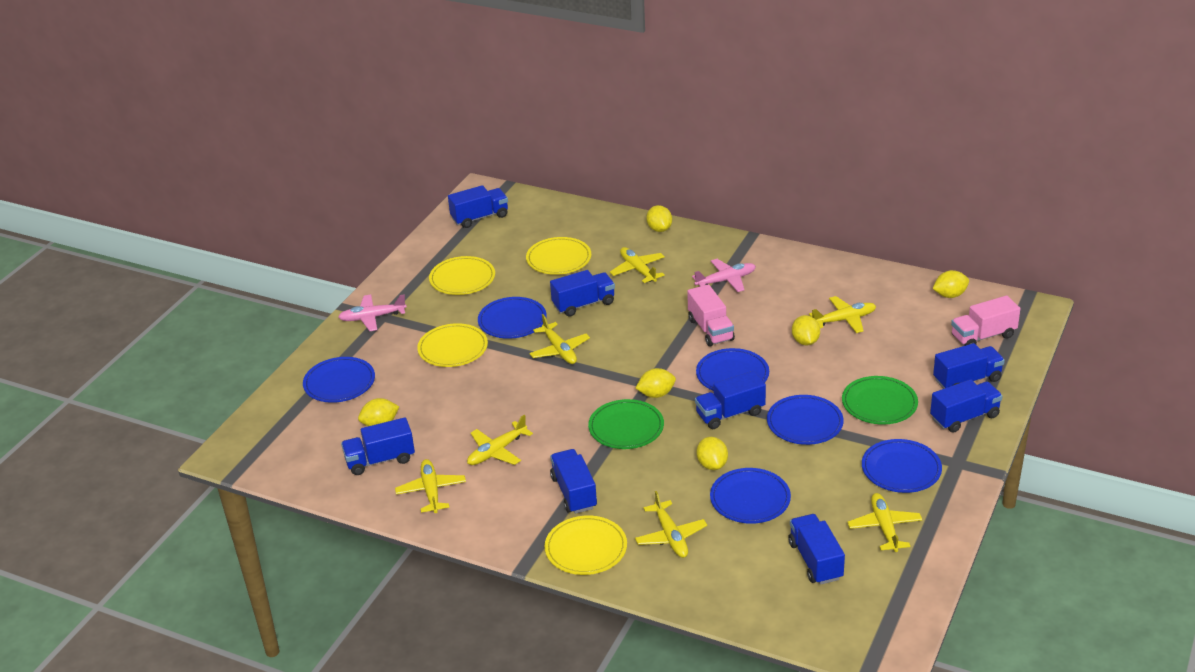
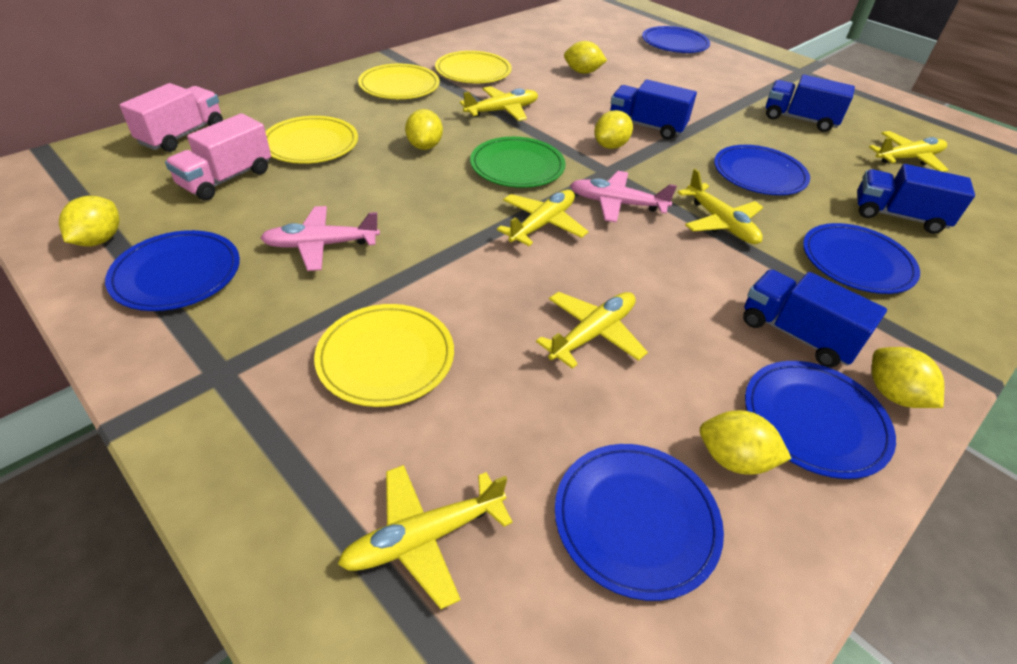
blue truck: [341,417,415,475] [448,185,508,228] [550,270,615,317] [550,449,597,514] [695,371,766,429] [788,514,845,585] [930,379,1003,433] [933,343,1005,389] = 8 -> [610,79,697,140] [743,269,887,368] [766,75,855,132] [857,164,975,234] = 4
green plate: [588,399,664,449] [842,376,918,425] = 2 -> [470,137,566,188] = 1
yellow plane: [395,459,466,513] [467,415,533,465] [530,314,590,364] [610,247,665,283] [635,491,707,558] [809,296,876,333] [847,493,922,552] = 7 -> [338,465,513,609] [460,86,538,121] [497,190,589,246] [536,292,648,369] [678,169,763,244] [869,131,948,172] = 6

